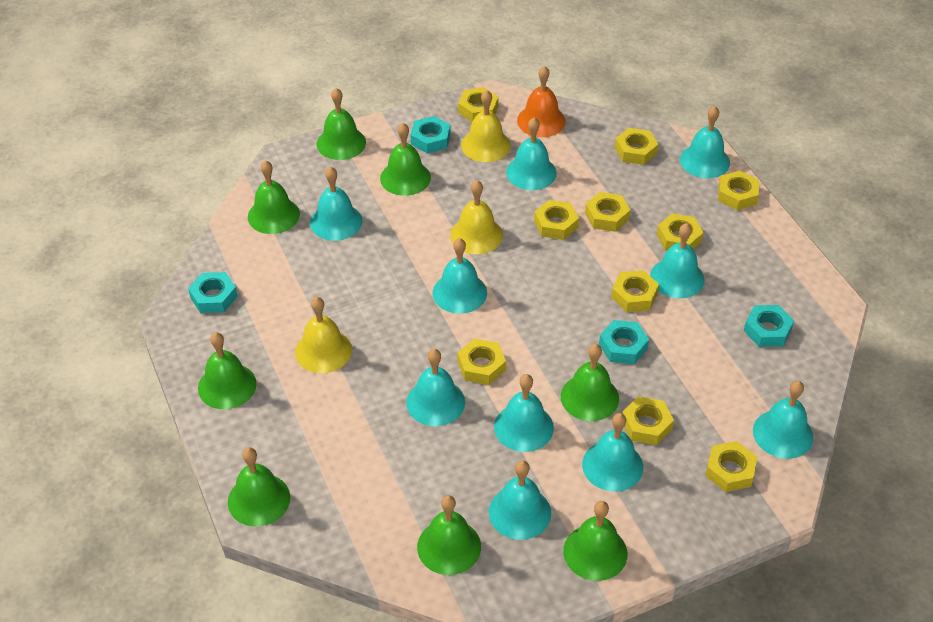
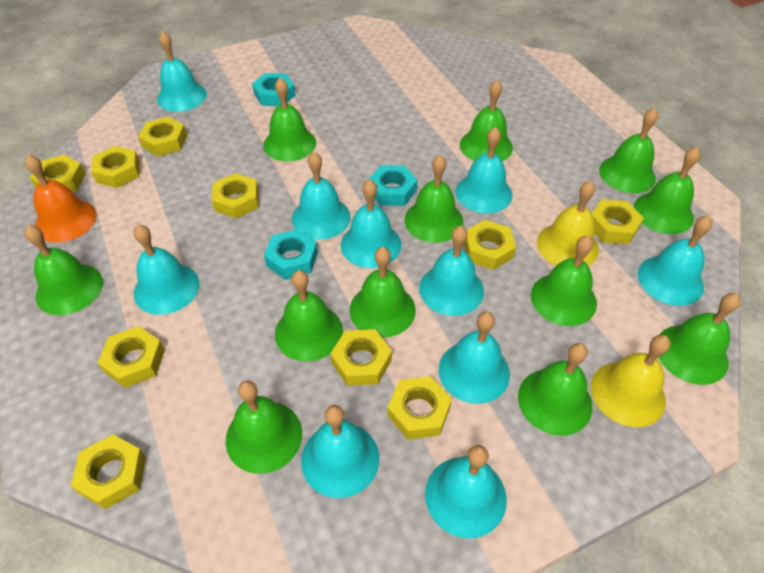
green bell: [198,332,257,409] [228,447,290,527] [248,160,300,234] [317,88,366,160] [380,123,431,196] [417,495,481,575] [561,344,619,421] [563,501,627,581] = 8 -> [24,225,103,315] [225,381,302,474] [263,78,316,161] [275,270,343,362] [350,247,416,337] [404,155,463,243] [460,80,513,161] [518,343,592,436] [531,236,597,326] [599,108,658,193] [634,147,701,234] [658,293,741,385] = 12
turquoise nut: [188,272,238,313] [411,116,450,154] [599,320,649,364] [744,305,794,347] = 4 -> [252,73,296,106] [264,229,318,280] [368,165,417,206] = 3
yellow bell: [295,297,352,373] [450,180,503,254] [461,90,511,162] = 3 -> [537,180,599,266] [591,335,671,427] = 2

